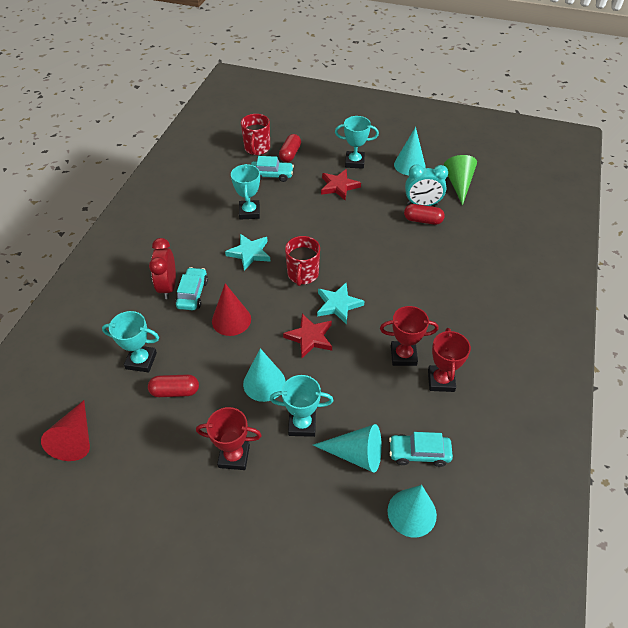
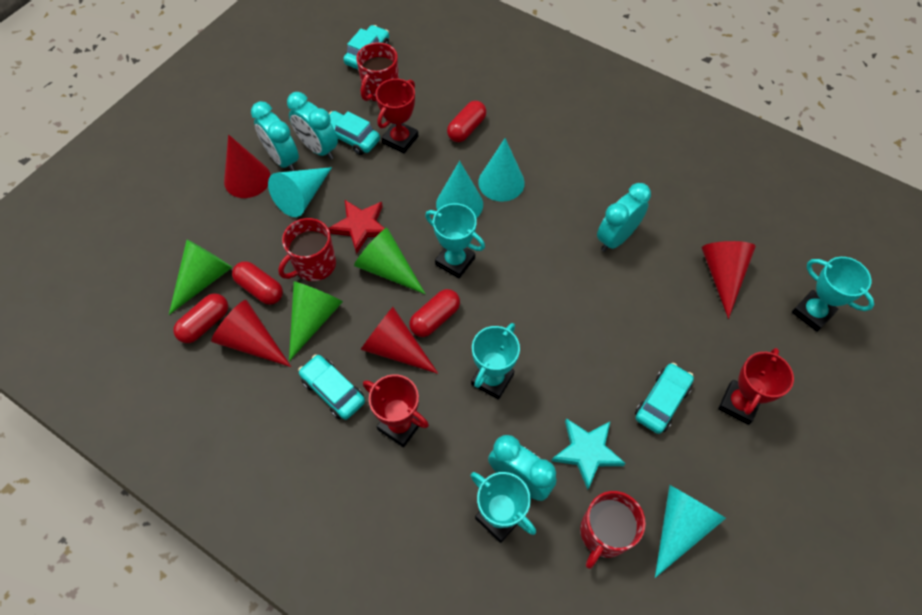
green cone: [444,155,477,206] = 1 -> [169,240,232,315] [289,281,343,361] [354,228,425,294] = 3
red capsule: [148,374,199,397] [279,134,301,162] [404,204,445,225] = 3 -> [173,294,228,343] [232,261,283,305] [409,289,460,337] [447,101,486,142] = 4
red clock: [149,238,176,299] = 1 -> none = 0
red cone: [41,400,90,461] [212,283,251,336] = 2 -> [211,300,291,367] [224,134,271,198] [361,307,438,374] [702,241,756,319] = 4
red mug: [241,114,270,155] [285,236,320,286] = 2 -> [278,218,336,281] [356,42,399,102] [580,491,646,569] = 3
red star: [283,314,332,358] [321,169,361,201] = 2 -> [328,200,385,254] = 1
turquoise car: [175,267,208,310] [251,156,294,182] [389,432,453,467] = 3 -> [298,355,365,420] [329,111,380,155] [343,25,389,70] [635,363,694,434] = 4
turquoise clock: [405,164,448,206] = 1 -> [251,101,299,171] [287,92,338,160] [488,435,557,501] [597,183,651,252] = 4
turquoise star: [225,234,271,271] [317,283,365,325] = 2 -> [551,418,626,490] = 1

